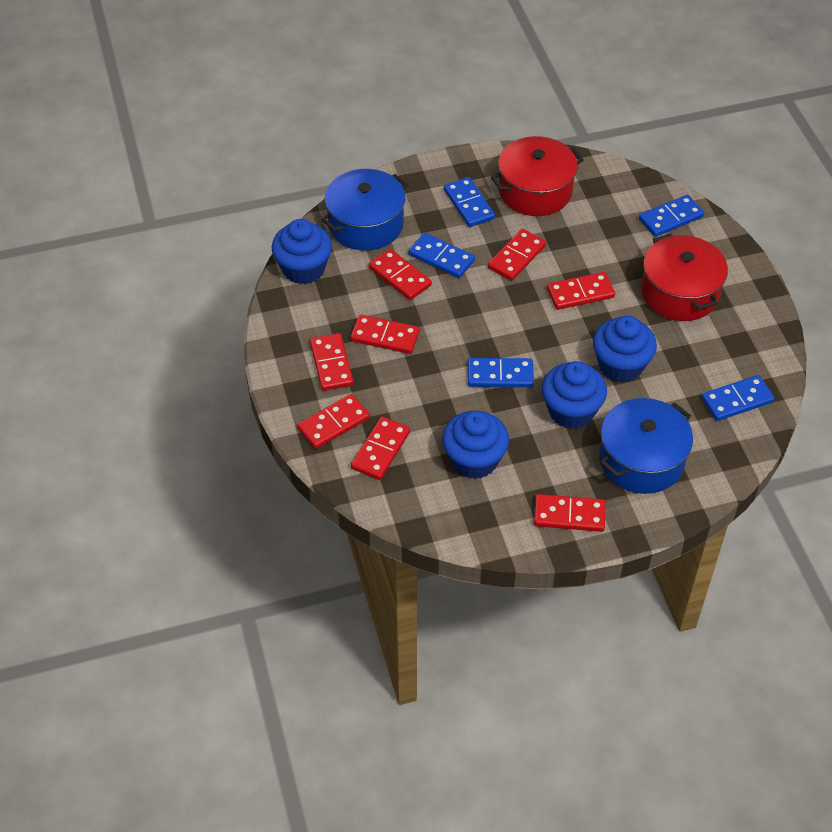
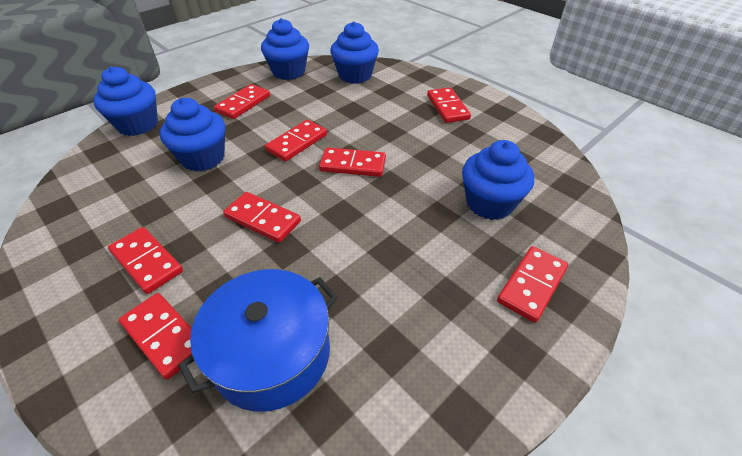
blue cupcake: [272,219,332,284] [442,411,509,479] [542,361,607,429] [593,316,657,383] = 4 -> [93,66,158,136] [160,98,225,171] [261,18,309,80] [330,21,379,84] [462,140,534,220] = 5
blue domino: [408,233,475,278] [444,177,495,227] [468,358,534,387] [639,195,704,237] [701,375,775,421] = 5 -> none = 0
blue pot: [321,169,408,250] [599,398,693,494] = 2 -> [178,269,338,412] = 1
red pot: [491,136,584,216] [641,233,728,321] = 2 -> none = 0

